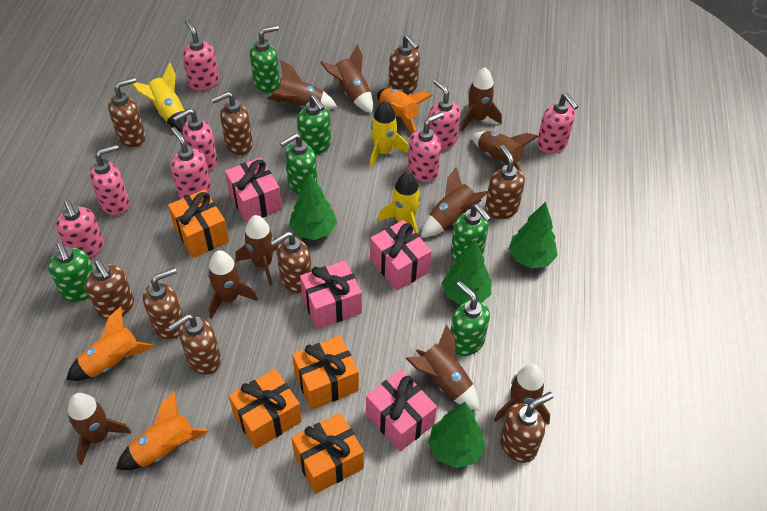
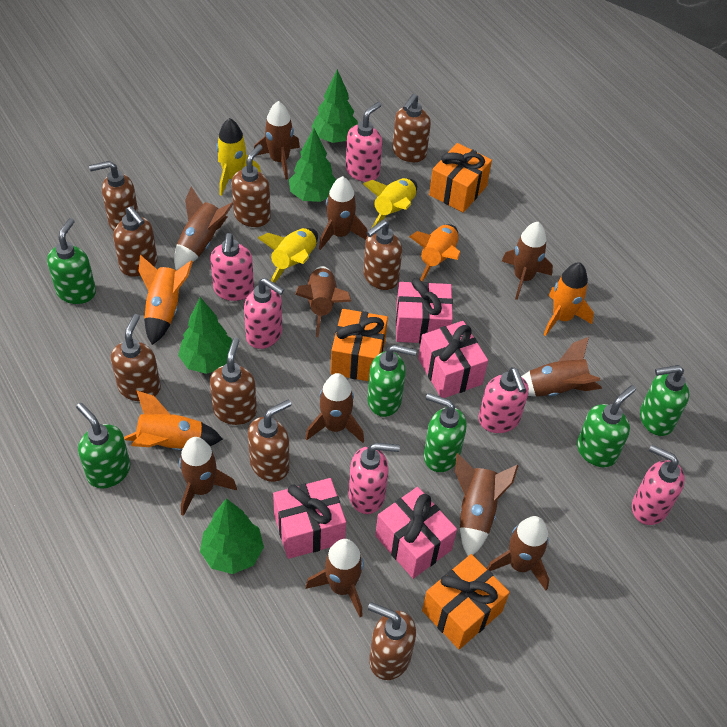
brown rocket: [68,393,131,465] [208,250,258,319] [235,215,278,286] [267,60,337,110] [320,44,373,113] [406,324,479,411] [421,167,489,237] [461,68,502,131] [472,131,538,173] [494,364,550,425] = 10 -> [174,187,234,270] [179,437,237,516] [254,101,300,179] [295,266,351,337] [305,373,364,443] [306,539,364,617] [319,176,368,250] [455,453,519,556] [487,516,549,590] [502,222,553,300] [521,337,602,397] = 11
orange gift: [168,189,229,258] [229,369,302,449] [292,336,359,410] [292,413,364,494] = 4 -> [331,309,388,381] [422,554,510,649] [429,143,492,213] = 3
orange rocket: [66,306,154,381] [116,391,209,470] [377,88,433,133] = 3 -> [124,390,223,450] [139,255,193,345] [409,224,460,282] [544,262,594,336] = 4
pink soap dispenser: [56,200,104,258] [89,144,129,215] [170,127,211,199] [173,109,218,171] [182,20,219,91] [408,112,444,182] [428,79,461,151] [537,93,579,154] = 8 -> [210,233,254,301] [244,278,284,349] [346,102,382,182] [348,443,400,514] [478,367,529,433] [632,445,685,525] = 6

